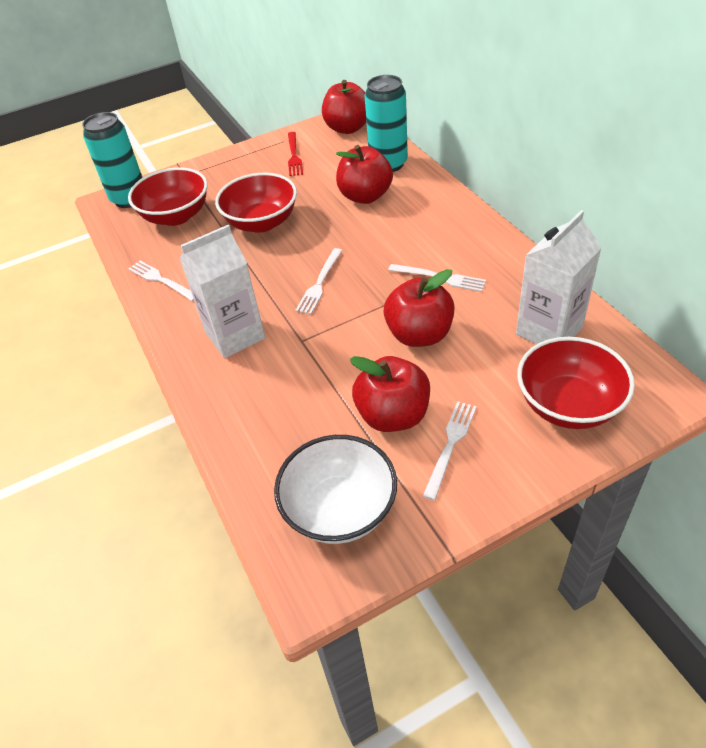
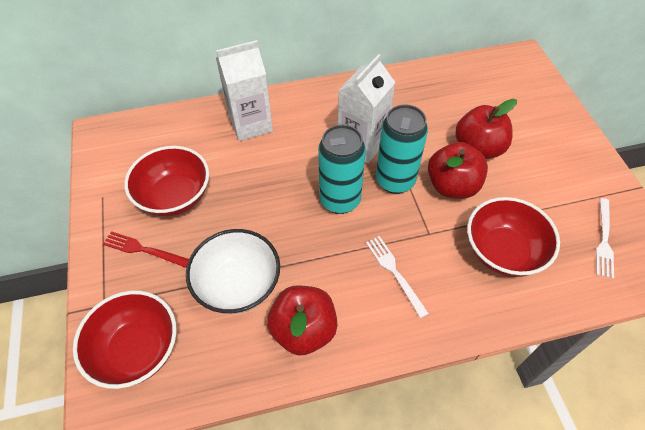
red apple: [322,80,366,134] [336,145,393,204] [350,356,430,432] [383,269,455,347] = 4 -> [267,285,338,356] [428,142,488,199] [455,99,517,159] = 3
white fork: [128,261,194,301] [295,248,343,314] [389,264,486,292] [423,401,477,501] = 4 -> [366,236,429,318] [596,198,614,279] = 2

